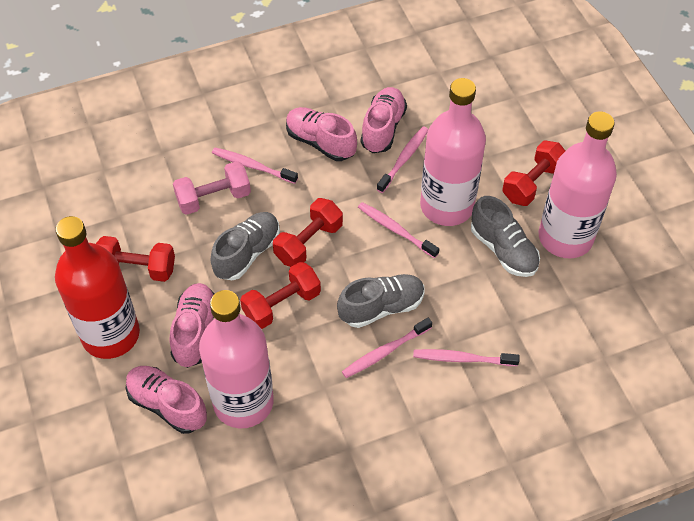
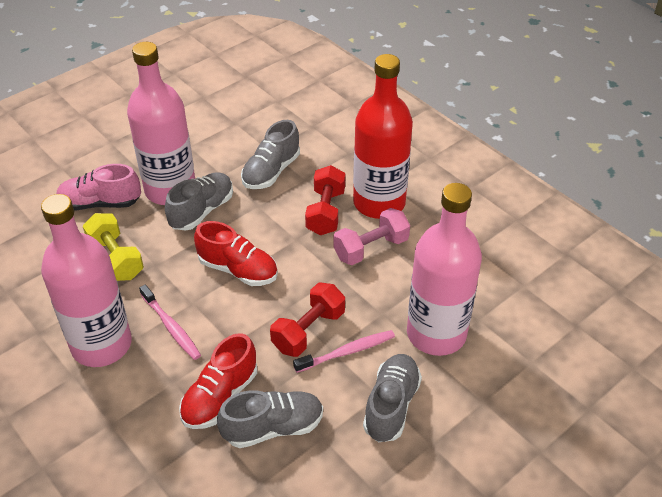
grey shoe: [210,212,280,280] [337,274,425,328] [471,196,540,277] = 3 -> [165,172,233,231] [217,390,323,448] [241,120,300,189] [363,354,422,442] = 4
pink shoe: [126,366,207,434] [170,283,214,368] [286,107,357,161] [361,87,407,153] = 4 -> [56,164,141,210] = 1
pink toothbrush: [212,148,298,184] [342,318,432,378] [358,202,439,258] [377,126,429,193] [413,349,520,366] = 5 -> [139,284,201,360] [293,330,395,373] = 2
red dumbbell: [96,236,175,282] [240,262,321,329] [273,198,343,267] [502,141,565,206] = 4 -> [270,283,345,357] [305,165,345,235] = 2
red shoe: none = 0 -> [179,333,257,429] [194,221,278,286] = 2
yellow dumbbell: none = 0 -> [83,213,144,281] = 1

